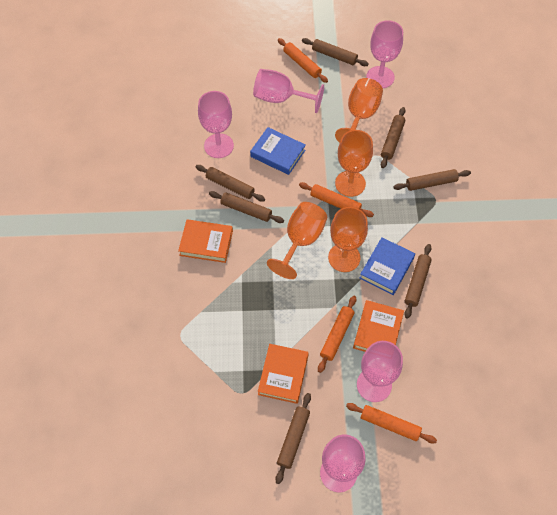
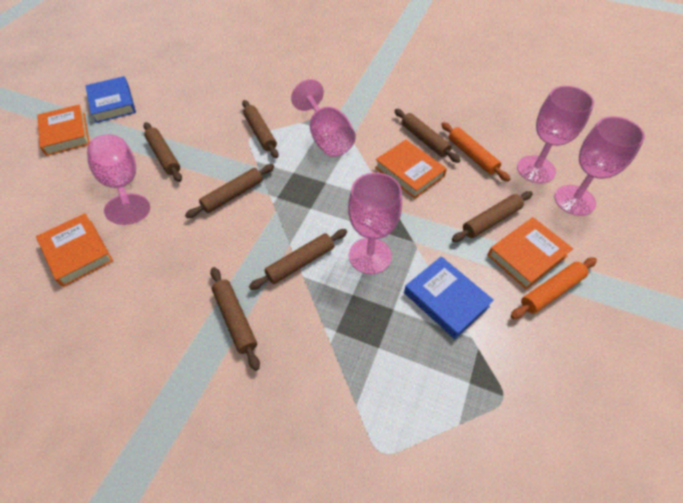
orange book: [178,219,233,263] [258,344,309,404] [353,300,404,352] = 3 -> [36,213,113,287] [37,104,90,156] [375,140,447,199] [487,217,573,289] = 4
orange goblet: [267,202,327,279] [328,207,368,272] [335,78,383,143] [335,130,373,197] = 4 -> none = 0
orange rolling pin: [278,38,328,83] [299,182,374,217] [318,296,356,373] [346,403,437,443] = 4 -> [441,122,510,182] [510,257,597,319] = 2

